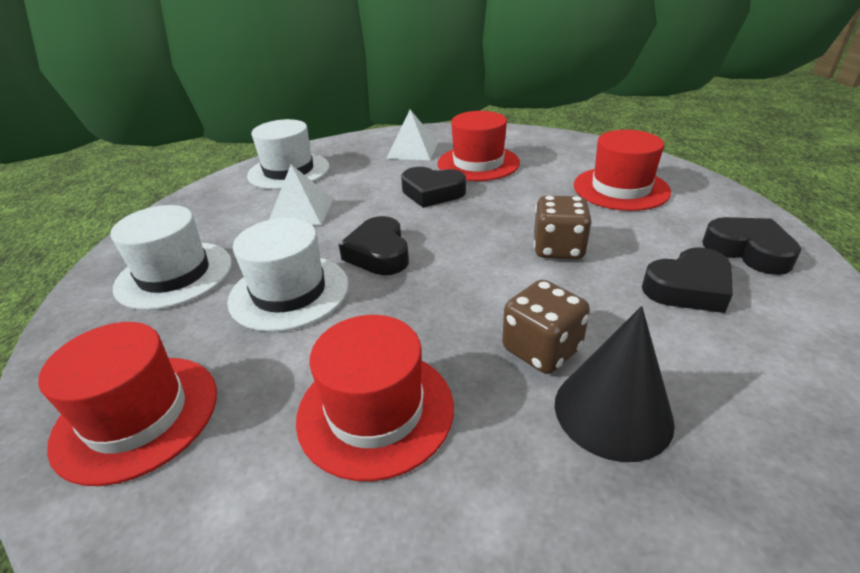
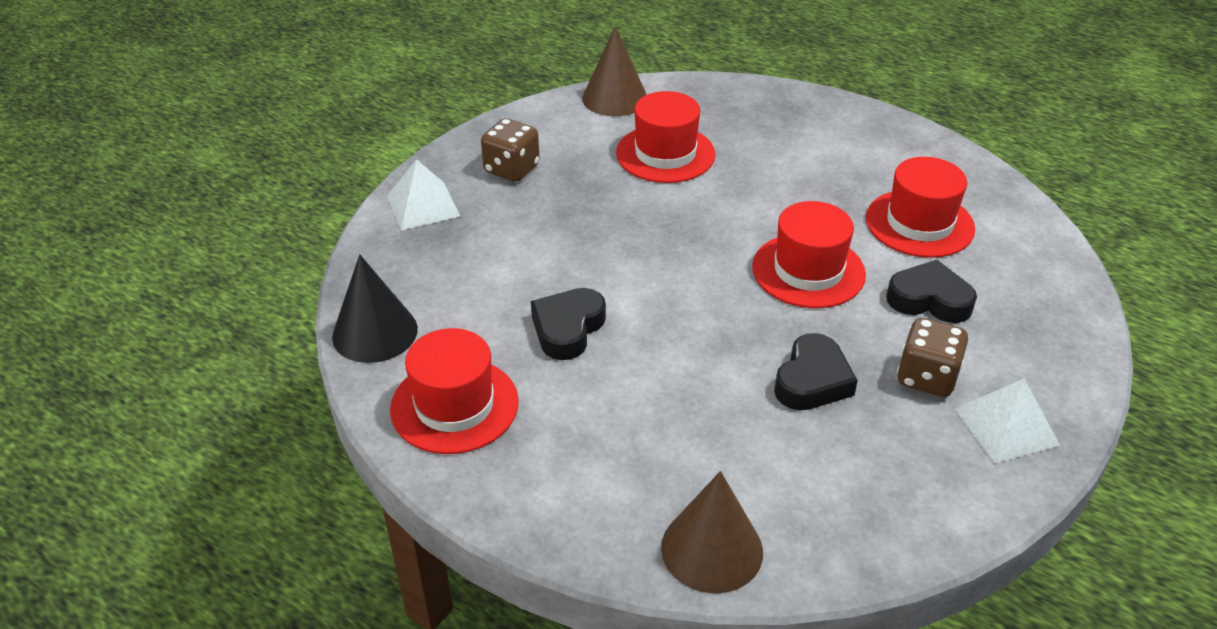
black heart: [339,216,409,275] [401,167,466,208] [642,247,733,313] [702,217,801,275] = 4 -> [531,288,606,360] [774,333,858,410] [886,260,977,323] = 3
brown cone: none = 0 -> [582,27,647,116] [661,471,763,594] = 2
white hat: [110,205,232,310] [227,218,349,332] [247,119,330,190] = 3 -> none = 0

